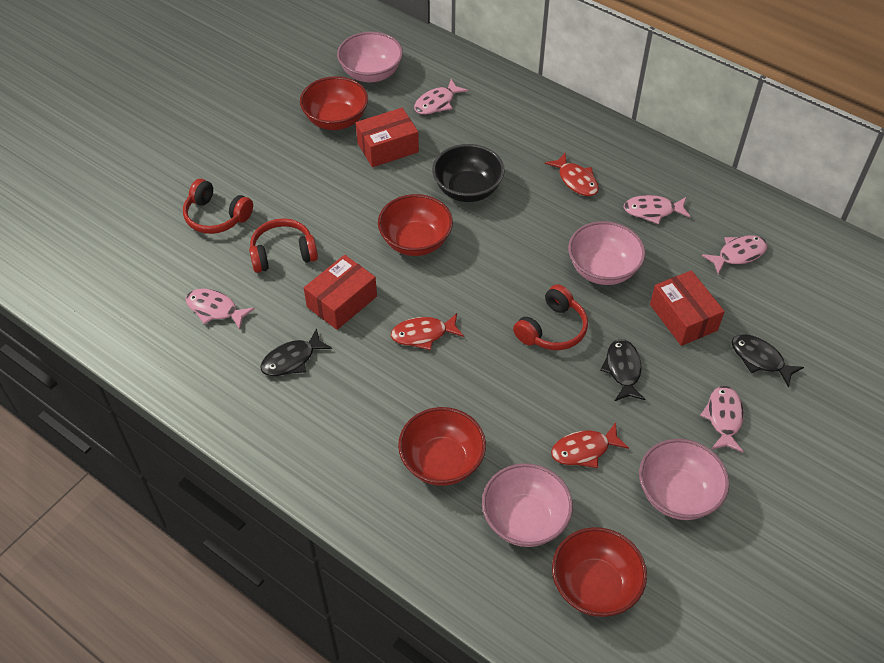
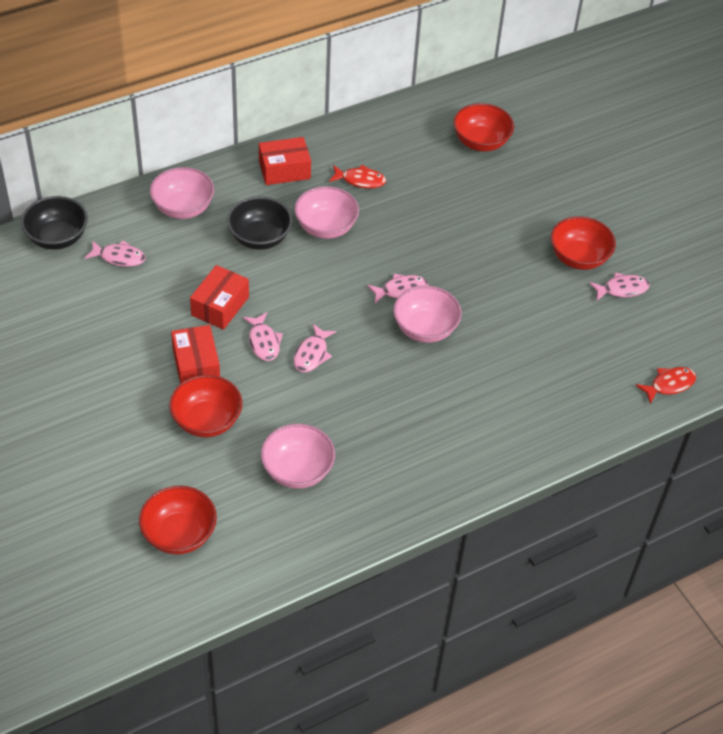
black bowl: [432,144,505,202] = 1 -> [21,196,88,250] [227,196,293,250] = 2
black fish: [260,328,332,376] [600,339,646,401] [732,334,804,387] = 3 -> none = 0
red fish: [391,313,464,350] [545,153,599,196] [551,422,629,468] = 3 -> [329,165,386,188] [636,367,696,404] = 2
red headphones: [183,179,253,234] [249,218,318,273] [513,284,588,350] = 3 -> none = 0

